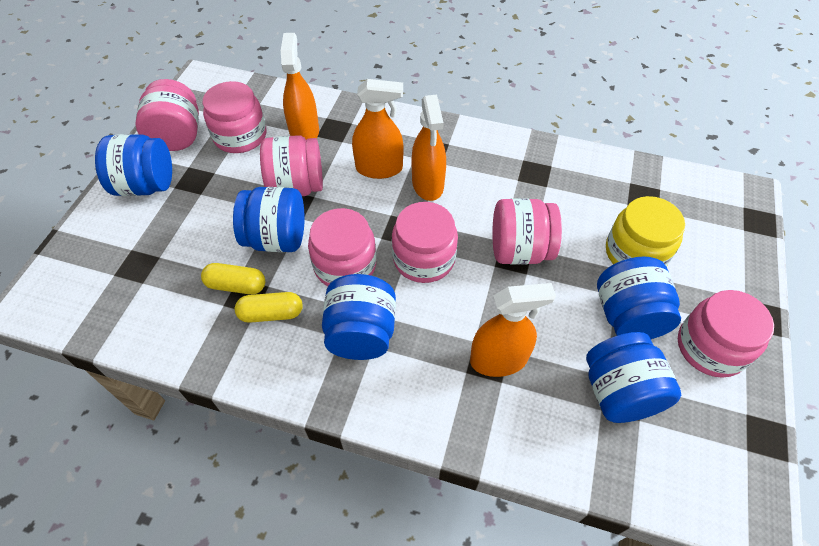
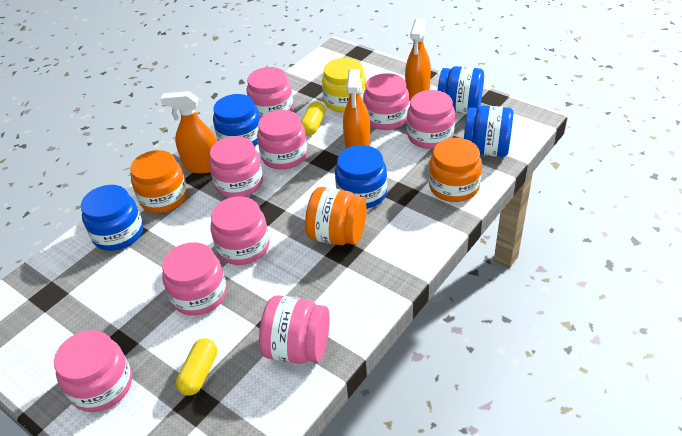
orange jar: none = 0 -> [130,150,188,213] [305,187,367,245] [429,138,482,202] = 3
orange spray bottle: [281,33,319,139] [352,79,404,179] [412,95,446,201] [470,283,556,377] = 4 -> [160,91,217,173] [343,69,370,149] [405,18,431,101] = 3
pink jar: [135,79,199,151] [203,81,266,153] [260,135,323,196] [308,208,376,286] [392,202,458,283] [492,199,562,264] [678,290,774,378] = 7 -> [54,330,132,412] [162,242,227,316] [209,136,263,198] [211,197,269,265] [247,67,293,119] [257,110,307,170] [259,295,330,364] [363,73,409,130] [407,90,455,149] = 9

